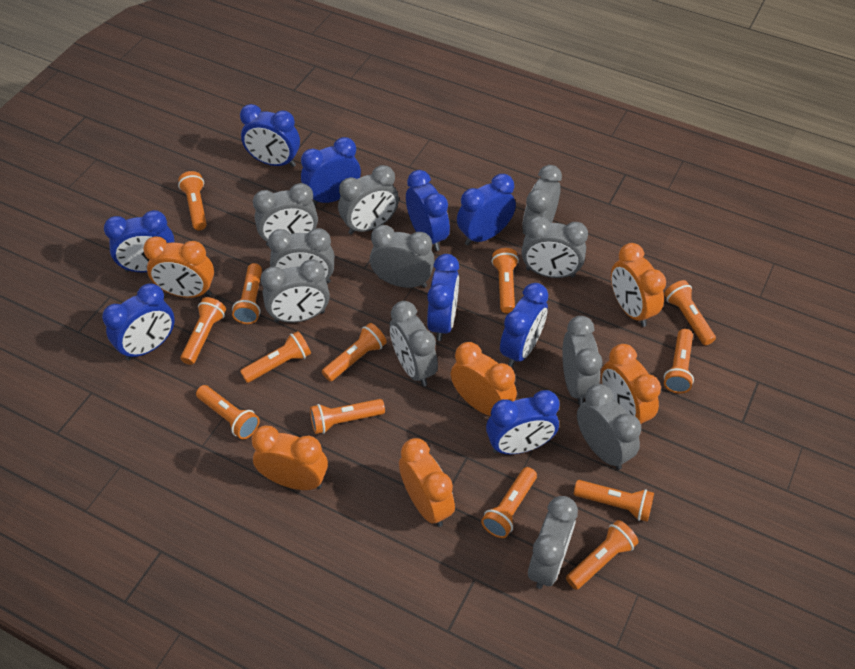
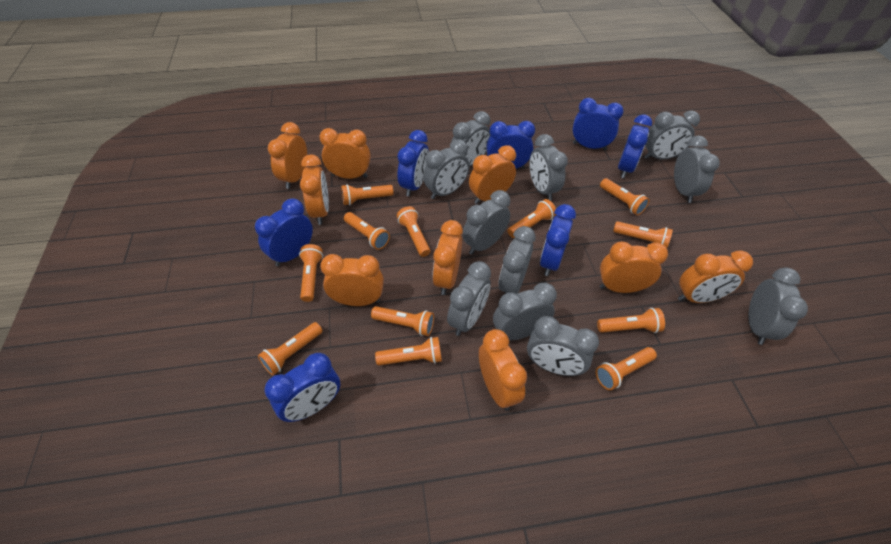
blue clock: [102,283,175,360] [104,210,175,272] [240,104,300,167] [301,137,361,206] [406,170,450,251] [427,254,459,341] [457,174,516,245] [486,390,559,454] [500,283,548,367] = 9 -> [255,198,313,266] [265,353,340,422] [397,130,429,196] [486,121,535,169] [540,204,576,276] [572,98,624,150] [618,114,652,178] = 7
orange clock: [143,236,214,298] [252,426,328,490] [399,438,455,527] [450,342,517,416] [601,344,661,424] [611,243,666,327] = 6 -> [268,122,307,189] [300,154,329,225] [319,128,371,179] [320,254,384,306] [433,220,463,295] [469,145,516,204] [479,329,527,411] [600,242,668,293] [678,250,753,303] = 9
orange flashlight: [178,171,207,230] [180,297,226,365] [196,385,260,439] [232,263,262,324] [240,331,311,383] [310,399,385,434] [322,323,387,381] [481,467,537,538] [492,248,519,313] [566,520,639,590] [574,480,654,522] [664,280,716,345] [664,329,694,393] = 13 -> [258,322,323,375] [299,244,323,302] [341,184,394,205] [344,212,390,250] [371,306,434,336] [375,337,442,366] [397,206,431,257] [507,199,556,238] [596,347,657,390] [597,308,665,333] [600,178,649,215] [613,221,673,248] = 12

